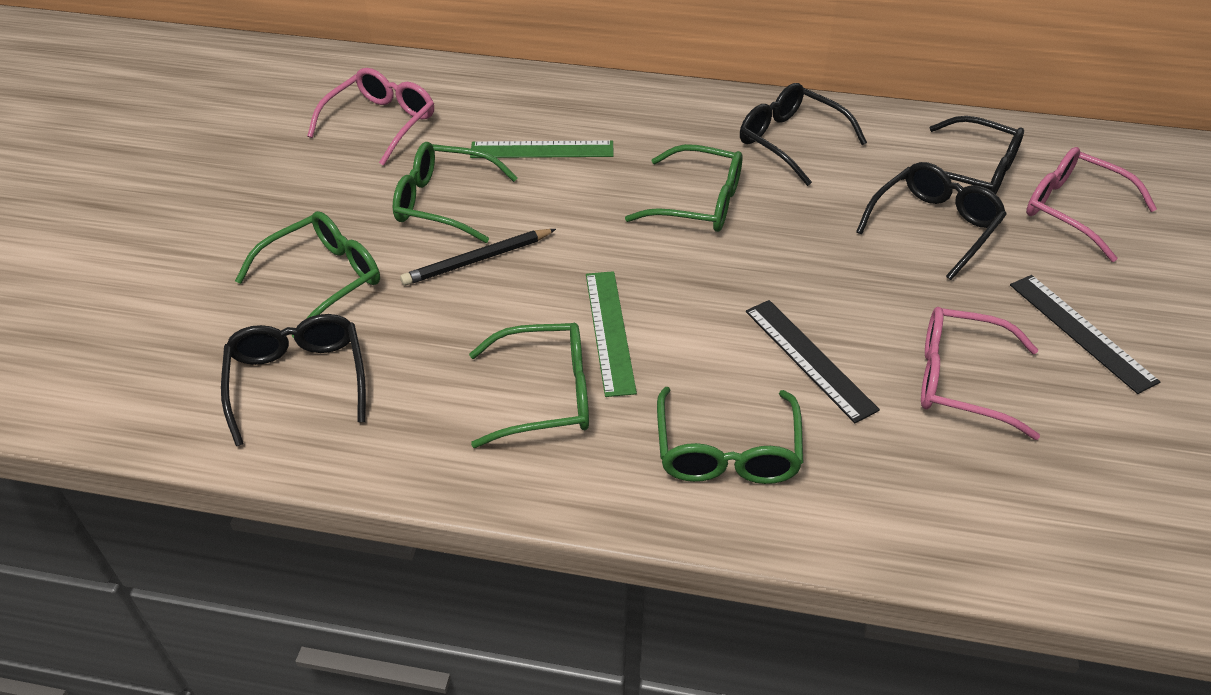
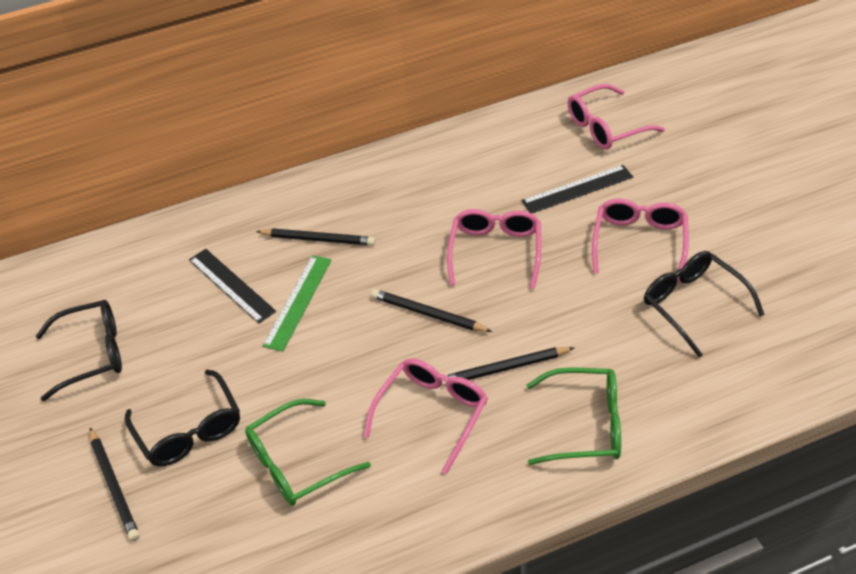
black glasses: [221,314,366,446] [740,83,867,186] [856,162,1007,280] [901,116,1024,194] = 4 -> [36,300,122,401] [125,369,240,466] [644,251,765,358] = 3
black pencil: [400,229,556,286] = 1 -> [90,428,140,541] [256,228,375,246] [371,289,492,332] [442,347,575,386] = 4
green glasses: [235,211,380,338] [393,142,518,243] [469,323,589,448] [625,144,743,232] [657,387,803,484] = 5 -> [245,399,371,506] [526,368,621,465] = 2
green ruler: [470,141,614,158] [586,271,637,397] = 2 -> [263,255,332,351] = 1
pink glasses: [307,68,434,166] [921,307,1040,440] [1026,147,1157,262] = 3 -> [364,358,488,474] [447,209,541,289] [568,84,665,150] [592,199,689,282] = 4

